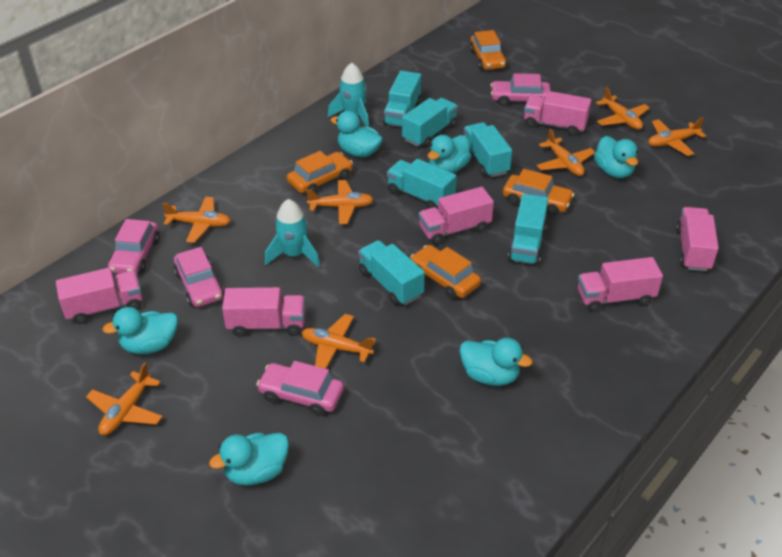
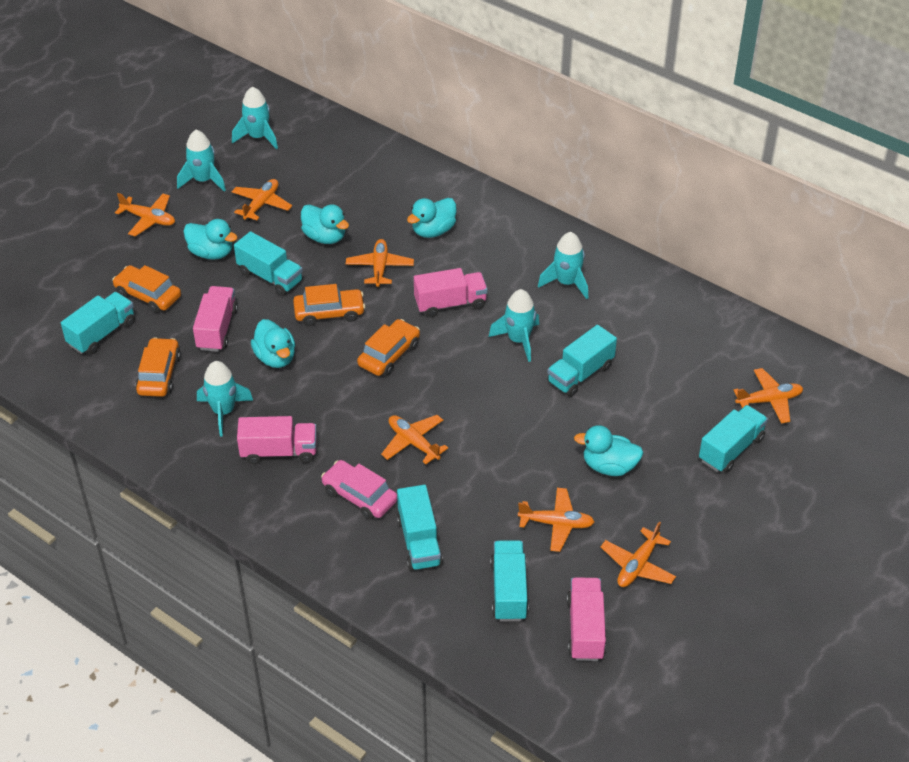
pink car: [108,219,160,274] [174,247,224,307] [256,361,344,416] [491,73,551,106] = 4 -> [321,460,397,520] = 1
pink truck: [56,268,142,324] [222,287,305,337] [419,187,494,245] [524,91,591,136] [578,257,663,312] [676,207,719,271] = 6 -> [193,286,238,352] [237,416,317,464] [414,268,488,317] [567,577,606,661] = 4
turquoise duck: [103,307,178,354] [209,433,289,486] [331,111,383,158] [428,135,471,173] [460,338,532,386] [594,136,638,178] = 6 -> [183,219,237,260] [251,319,295,368] [301,204,349,244] [407,198,457,238] [574,425,643,476] = 5
turquoise rocket: [265,199,320,267] [328,63,369,127] = 2 -> [177,130,226,192] [197,361,253,436] [232,87,278,149] [489,289,539,362] [538,232,588,299] = 5

